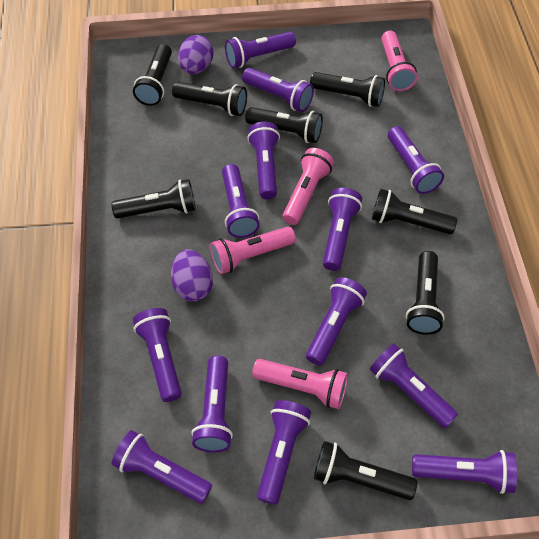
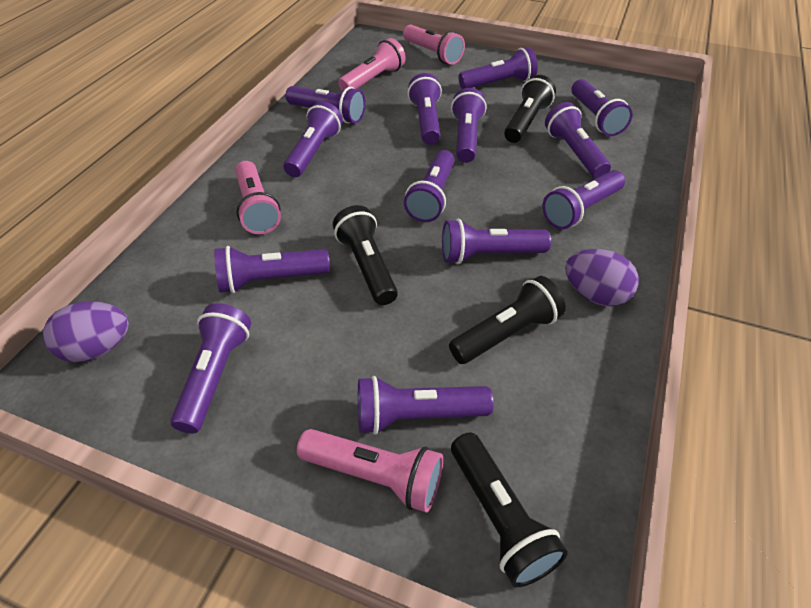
black flashlight: [111,179,196,218] [133,44,172,106] [172,82,247,116] [245,107,323,143] [310,72,385,107] [314,441,417,500] [372,189,457,234] [406,251,445,335] = 8 -> [333,205,398,305] [449,276,566,364] [451,432,568,587] [504,75,556,143] = 4

